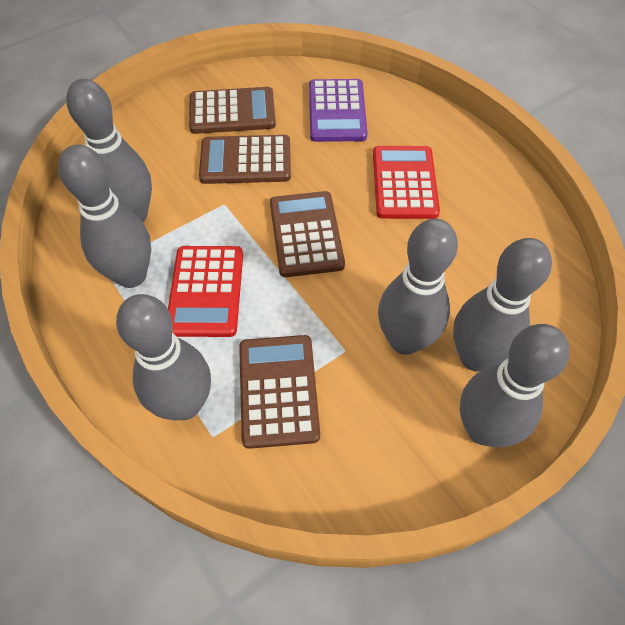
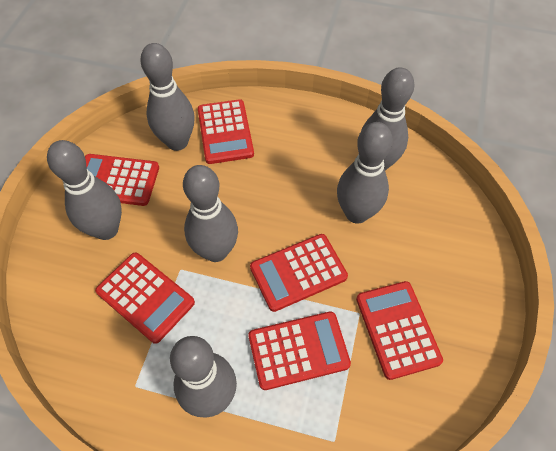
brown calculator: [189,87,276,134] [199,135,291,184] [239,335,320,449] [270,191,345,277] = 4 -> none = 0
purple calculator: [309,79,367,142] = 1 -> none = 0
red calculator: [168,246,243,337] [373,146,440,219] = 2 -> [85,154,159,206] [95,252,195,344] [198,99,254,164] [248,311,351,390] [250,234,348,312] [356,281,443,380] = 6

